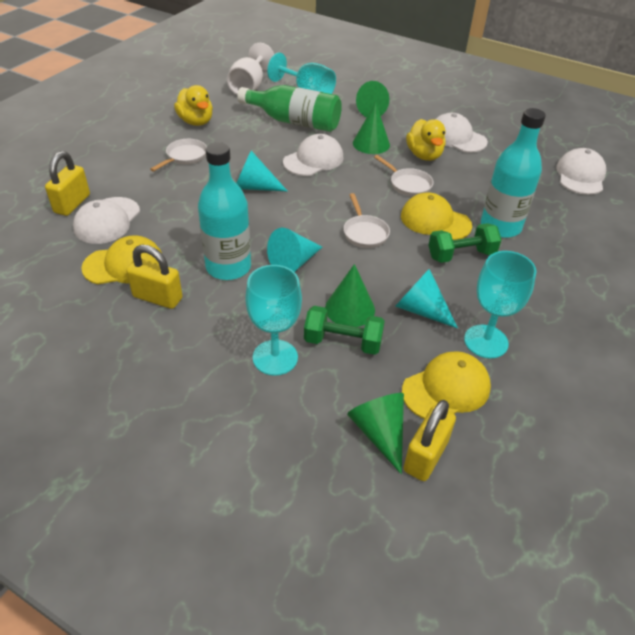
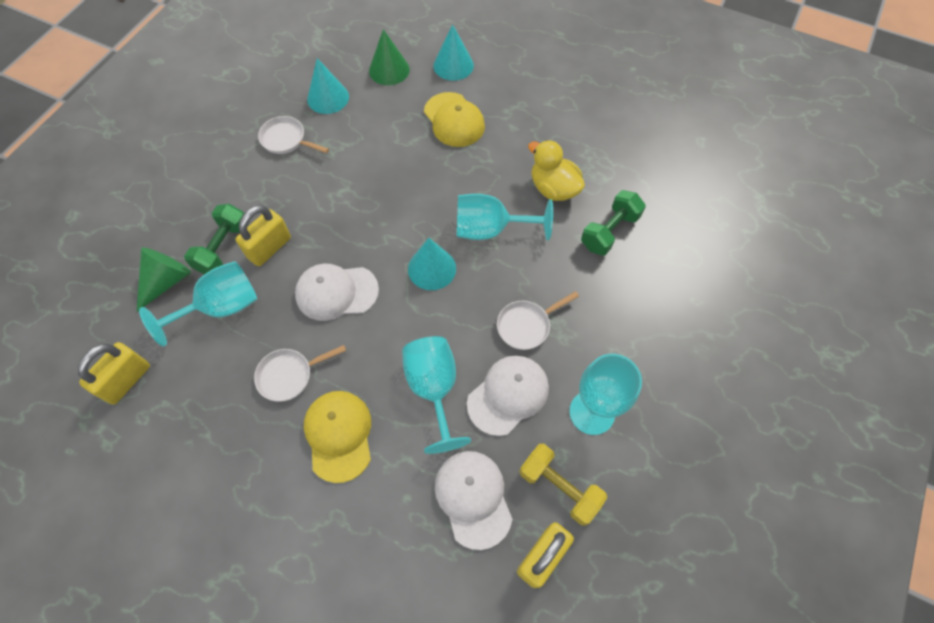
green bottle: [237,85,342,132] = 1 -> none = 0
green cone: [325,264,375,327] [347,393,404,474] [353,102,390,154] [356,81,389,117] = 4 -> [136,247,191,312] [369,29,410,85] = 2
turquoise bottle: [198,142,251,280] [481,108,546,238] = 2 -> none = 0
turquoise goblet: [245,265,302,376] [267,52,336,94] [464,251,537,358] = 3 -> [139,261,257,346] [402,336,471,454] [457,194,553,240] [569,354,642,435] = 4
white cap: [73,197,140,244] [283,134,344,176] [435,113,488,153] [556,148,606,195] = 4 -> [295,264,379,321] [435,451,512,550] [467,356,549,436] = 3
white goblet: [227,43,274,95] = 1 -> none = 0
yellow cap: [81,235,162,284] [401,193,472,240] [402,351,491,419] = 3 -> [304,391,371,483] [424,92,485,147] = 2
yellow duck: [174,85,213,126] [406,119,445,161] = 2 -> [528,140,585,201] = 1
yellow dumbbell: none = 0 -> [519,444,607,525] = 1

